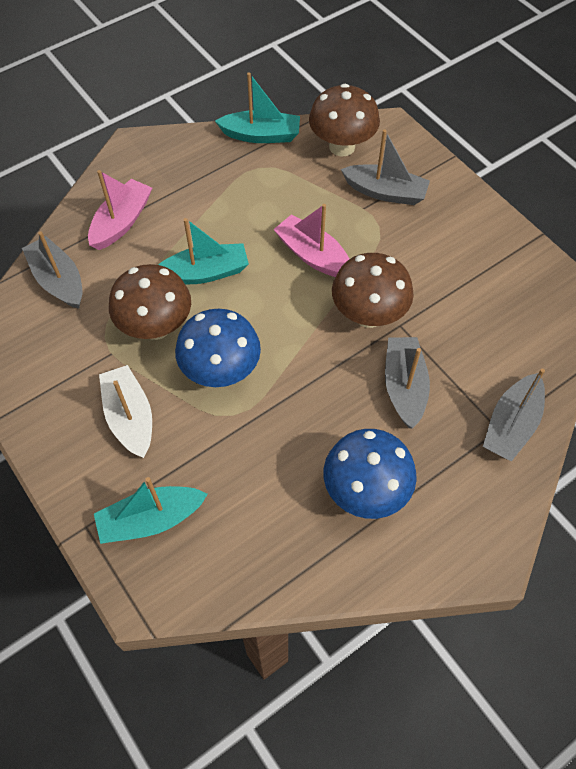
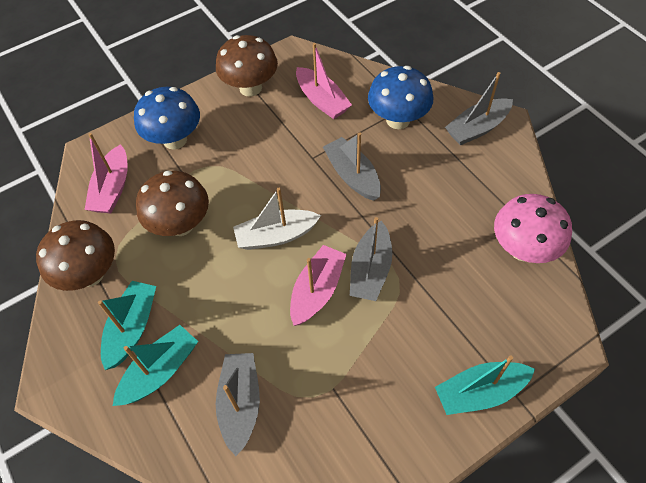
pink boat: [88,170,152,250] [273,204,349,277] = 2 -> [85,133,128,213] [290,245,346,326] [296,43,352,119] = 3
pink mushroom: none = 0 -> [494,194,572,263] = 1

